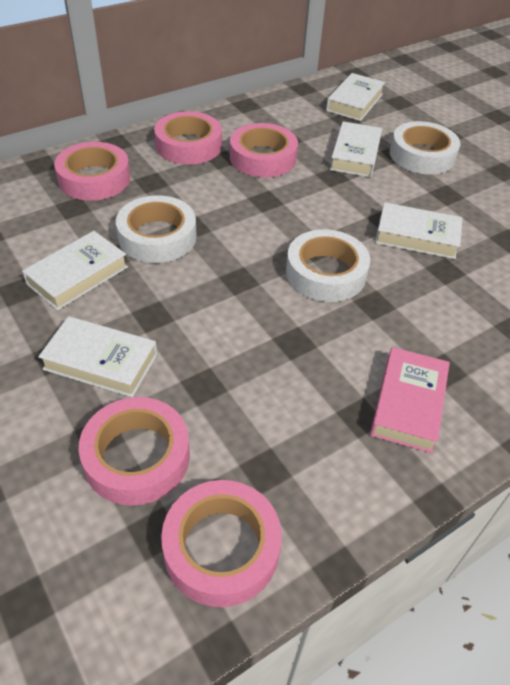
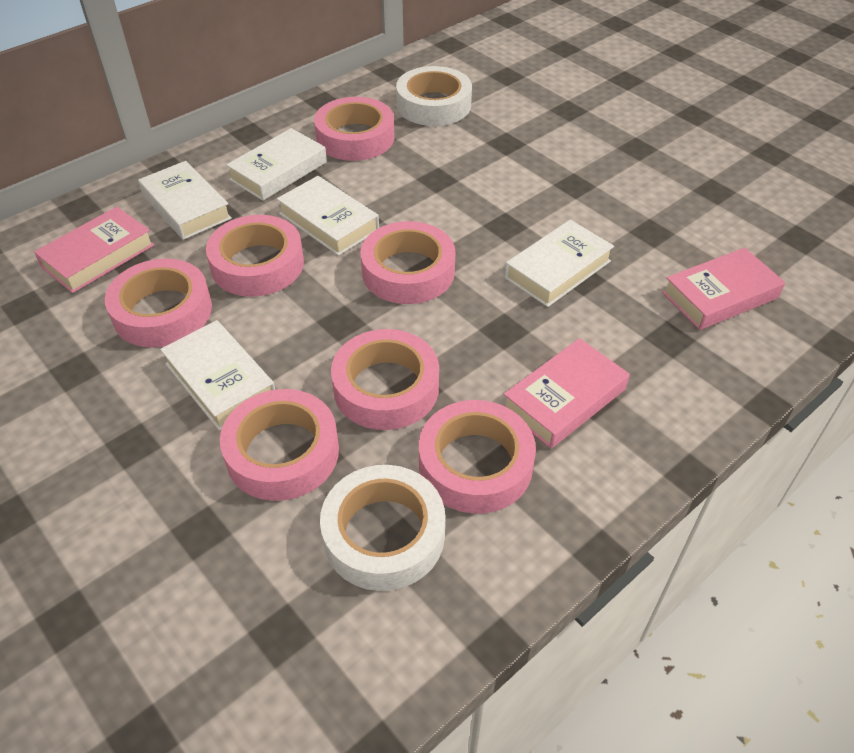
pink book: [370,347,450,453] = 1 -> [34,207,154,293] [504,338,630,448] [662,247,785,330] = 3
pink tape: [54,142,130,201] [78,397,190,506] [154,111,222,165] [161,480,282,607] [230,123,298,178] = 5 -> [105,259,212,348] [206,215,304,297] [220,389,339,501] [314,97,395,161] [331,329,439,430] [360,221,455,304] [419,400,536,514] = 7
white tape: [116,195,197,263] [286,229,370,302] [390,121,461,174] = 3 -> [320,465,445,591] [396,66,472,126] = 2

